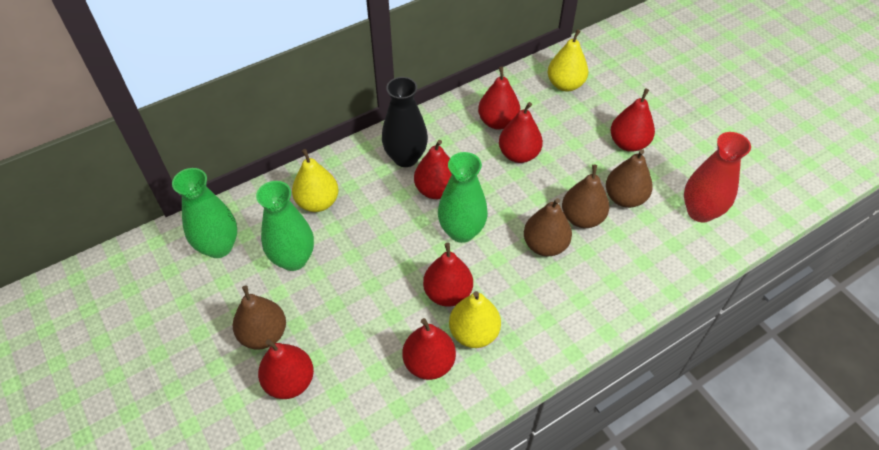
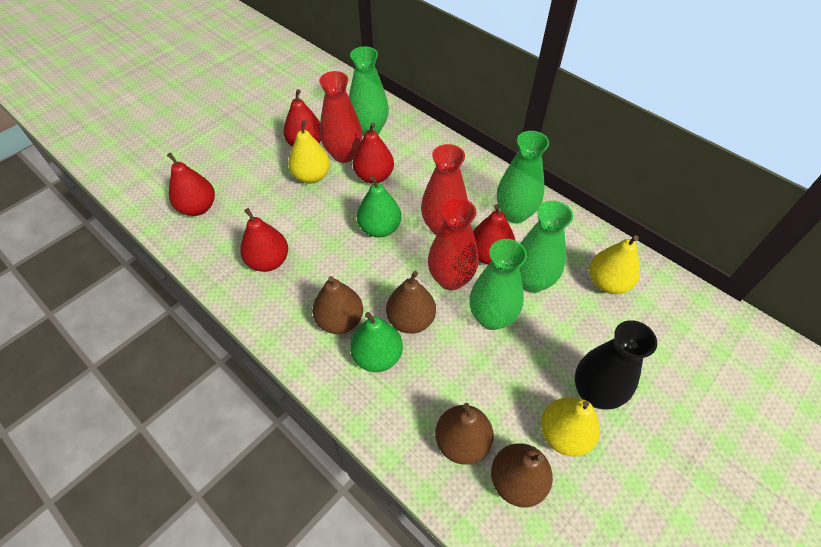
green pear: none = 0 -> [350,312,403,372] [357,176,401,237] = 2
green vase: [172,168,237,258] [256,181,314,271] [438,152,488,243] = 3 -> [349,46,389,136] [470,239,527,330] [497,131,549,223] [520,201,573,293] = 4
red pear: [258,339,314,399] [403,318,456,380] [414,140,452,199] [423,243,473,307] [478,67,520,130] [499,102,543,163] [611,89,655,152] = 7 -> [167,153,215,216] [240,208,288,272] [284,89,321,147] [353,123,394,184] [473,204,515,265] = 5
red vase: [684,132,751,223] = 1 -> [319,71,363,163] [421,144,468,235] [428,198,478,290] = 3

